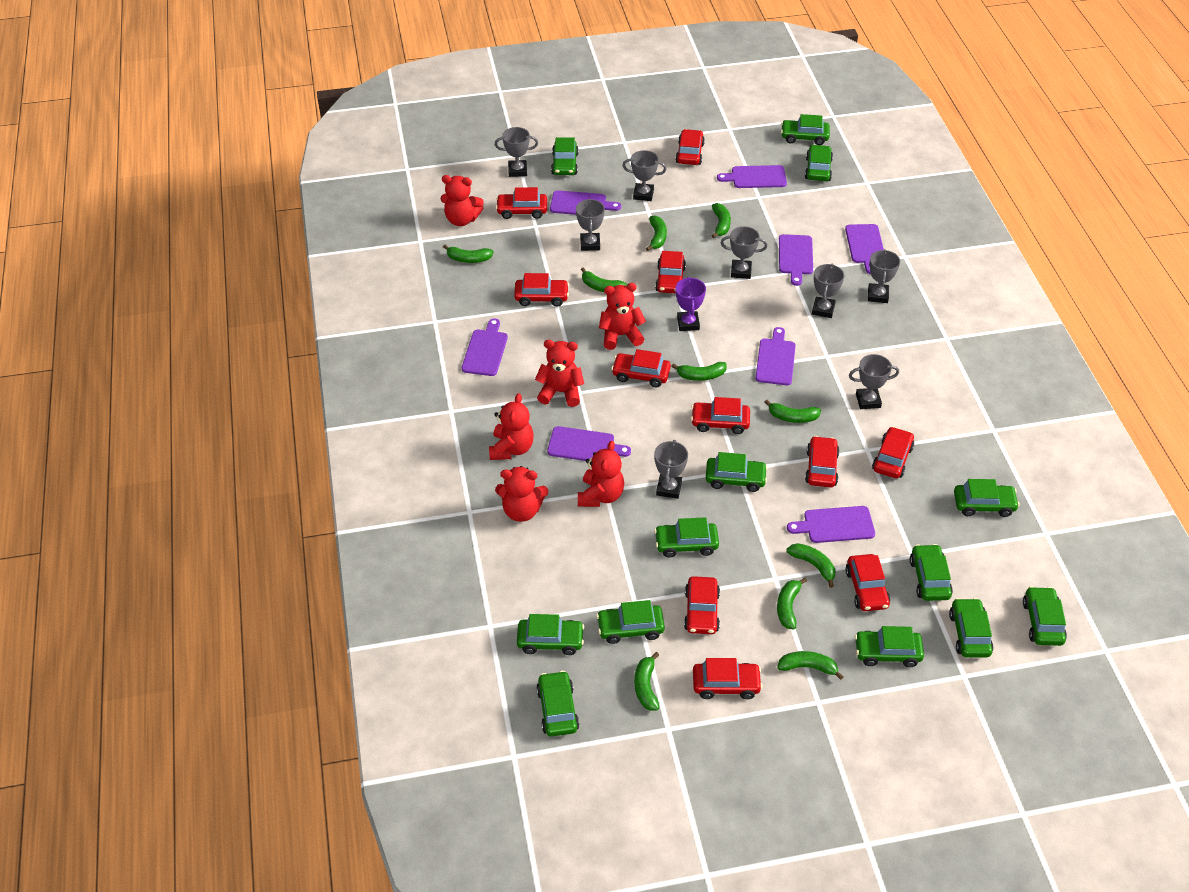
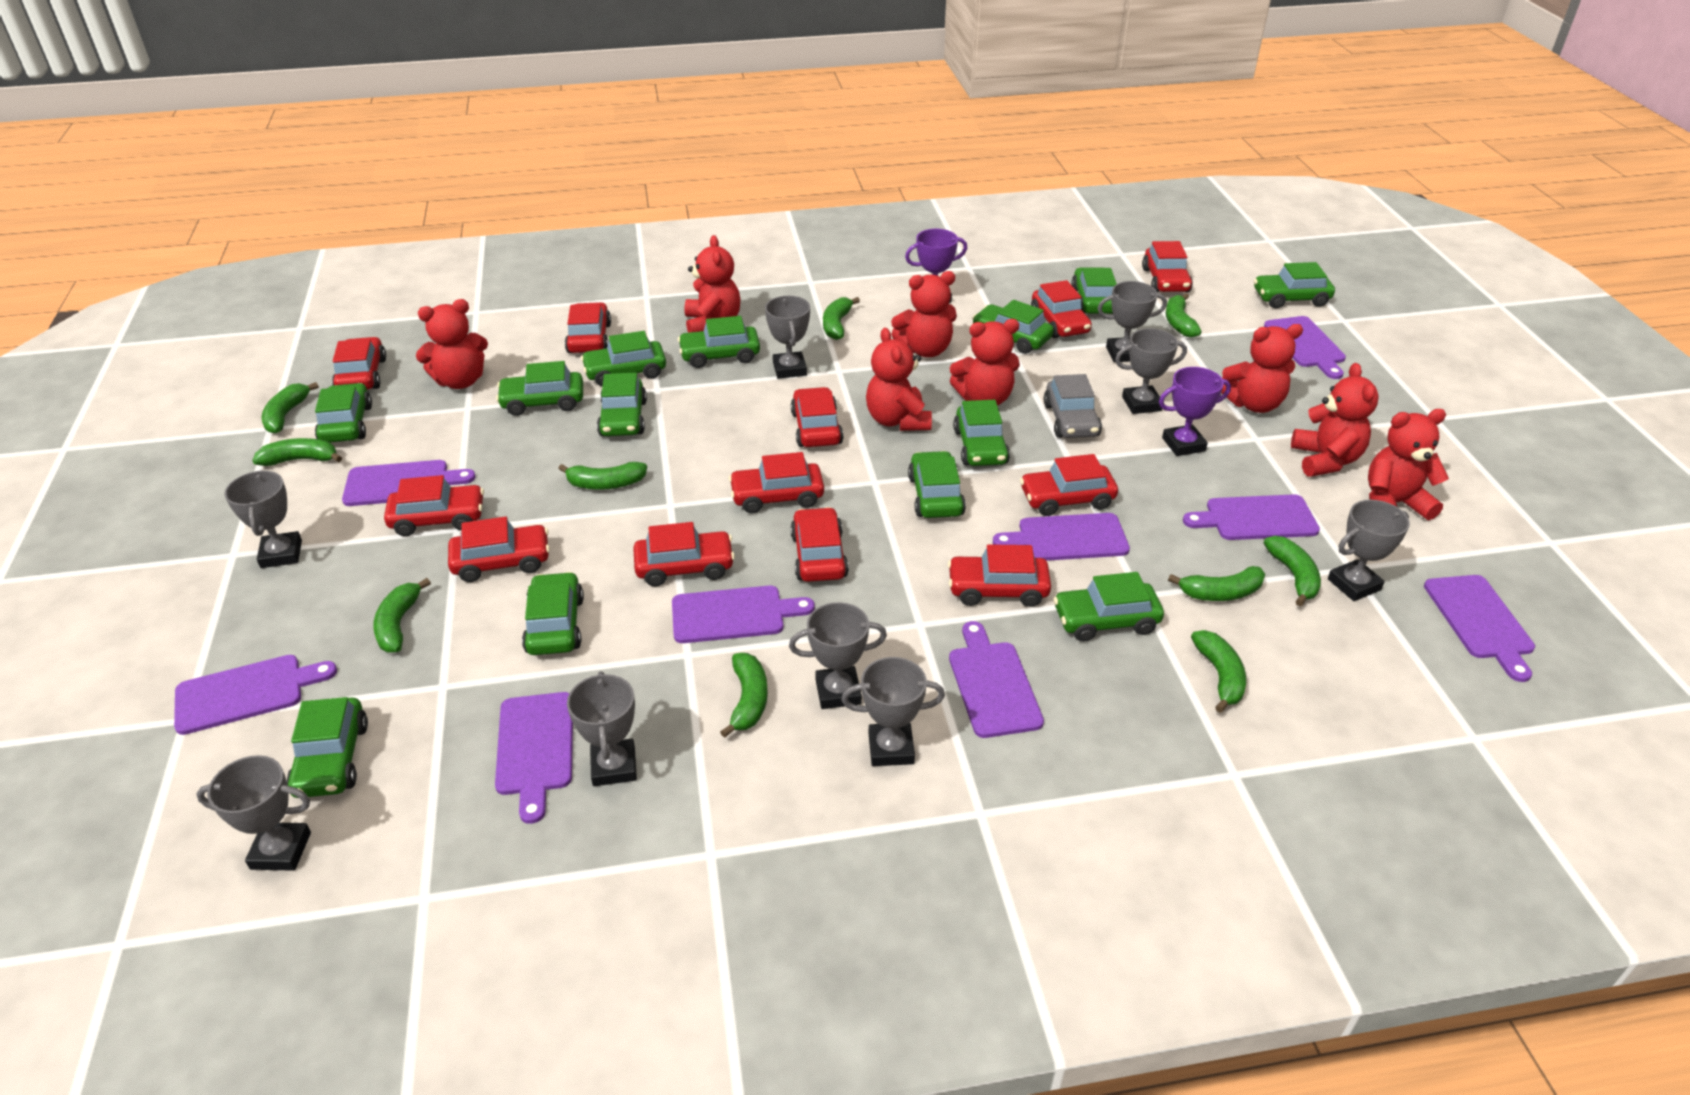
grey car: none = 0 -> [1044,374,1102,438] = 1
grey trophy: [495,127,538,177] [576,199,605,251] [622,150,667,201] [654,440,688,499] [721,226,768,279] [812,264,844,318] [849,354,899,409] [868,249,900,303] = 8 -> [196,755,311,871] [225,470,302,568] [567,671,637,786] [765,296,810,379] [789,602,887,709] [841,657,945,766] [1097,281,1167,362] [1115,328,1187,414] [1328,500,1410,601] = 9
purple cutting board: [462,318,508,376] [547,426,631,461] [550,190,621,215] [717,165,787,188] [756,327,796,385] [779,234,813,286] [787,506,875,543] [845,224,884,274] = 8 -> [174,655,337,735] [342,460,475,506] [495,692,573,824] [672,586,815,643] [949,621,1044,738] [993,513,1130,561] [1183,494,1320,540] [1264,316,1346,379] [1424,575,1535,682] = 9
purple trophy: [676,277,706,331] = 1 -> [905,229,967,303] [1159,367,1231,456] = 2
red car: [496,187,547,219] [514,273,569,307] [611,349,671,387] [655,251,686,293] [675,129,705,165] [684,576,720,634] [691,397,750,434] [693,658,762,699] [805,436,840,488] [845,554,890,611] [872,427,915,478] = 11 -> [332,337,386,390] [384,475,484,536] [448,517,550,582] [565,302,611,353] [633,522,735,586] [729,452,824,513] [790,507,849,582] [791,387,843,447] [948,544,1051,607] [1020,454,1118,516] [1031,280,1092,338] [1142,241,1193,292] = 12
red teddy bear: [440,175,484,226] [489,393,534,460] [495,466,548,522] [535,340,584,407] [578,441,624,507] [599,283,646,350] = 6 -> [416,299,488,389] [685,235,740,333] [866,328,932,431] [891,271,957,357] [950,319,1020,406] [1221,324,1303,413] [1291,363,1379,477] [1368,409,1449,520] = 8

